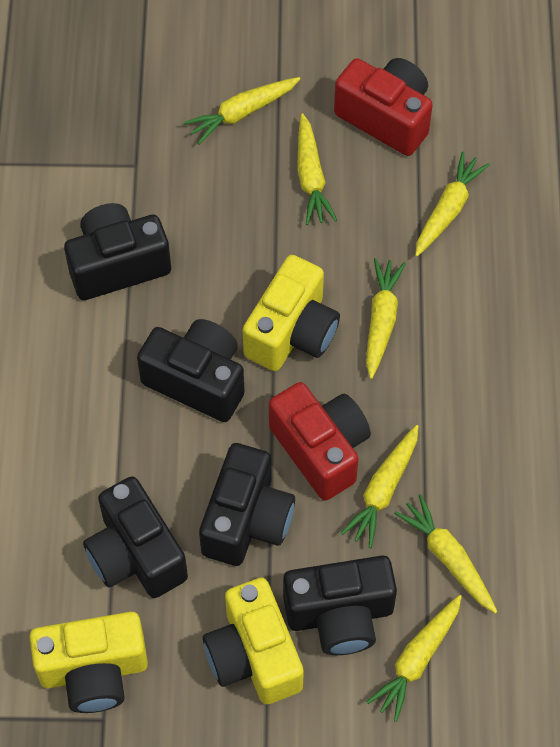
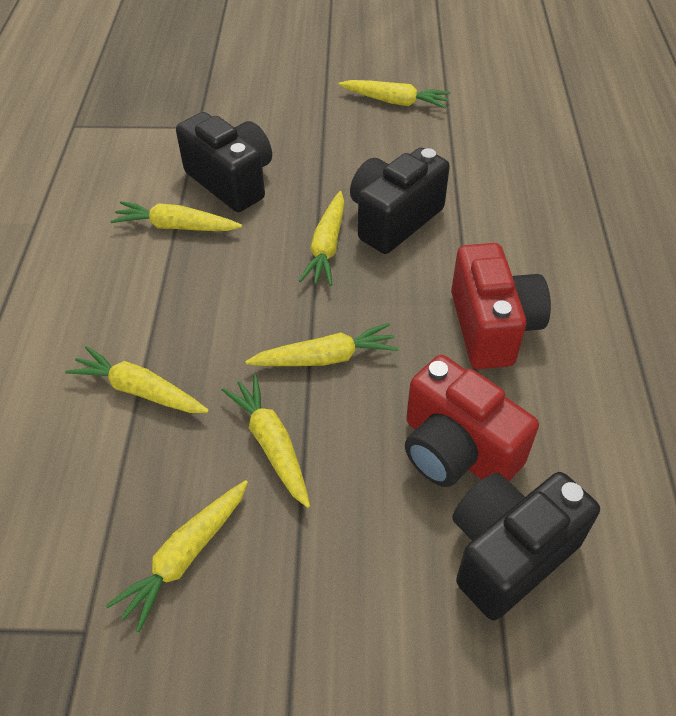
black camera: [64,203,171,300] [83,476,188,598] [137,319,245,422] [199,443,295,566] [283,556,397,655] = 5 -> [176,112,272,212] [350,148,450,254] [452,472,600,620] = 3
yellow camera: [30,612,148,713] [203,578,304,704] [243,255,340,371] = 3 -> none = 0

